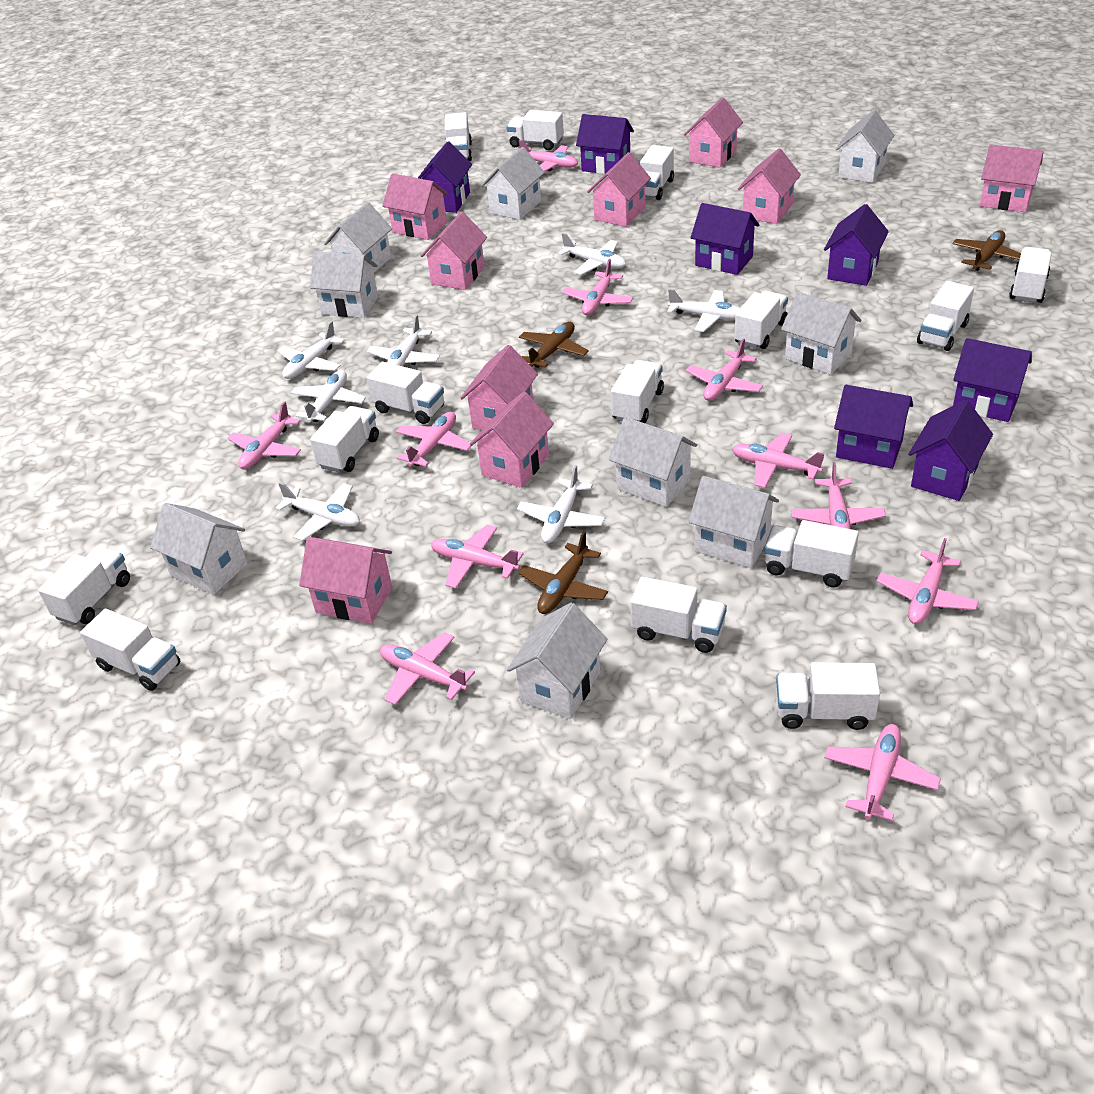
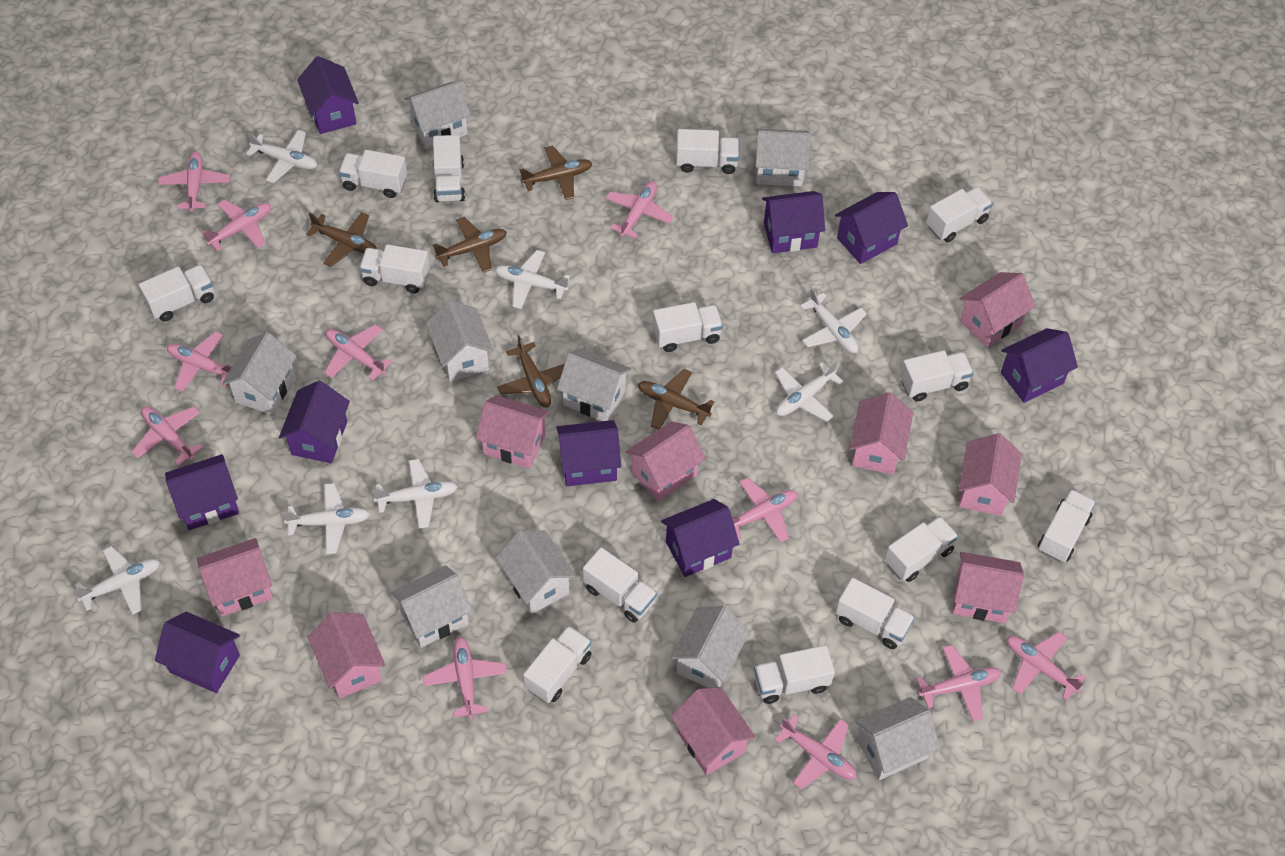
brown plane: [518,531,608,614] [519,322,589,368] [952,230,1021,271] = 3 -> [306,212,377,267] [433,217,507,273] [497,335,565,408] [520,145,592,200] [638,369,714,429] = 5
purple house: [418,142,472,213] [576,114,634,174] [691,203,759,275] [824,204,889,286] [834,385,913,469] [908,400,993,501] [953,338,1032,422] = 7 -> [155,612,240,693] [165,454,239,530] [279,381,350,463] [297,56,359,134] [556,420,621,486] [661,499,740,577] [762,191,825,253] [835,192,908,264] [1001,328,1078,403] = 9

